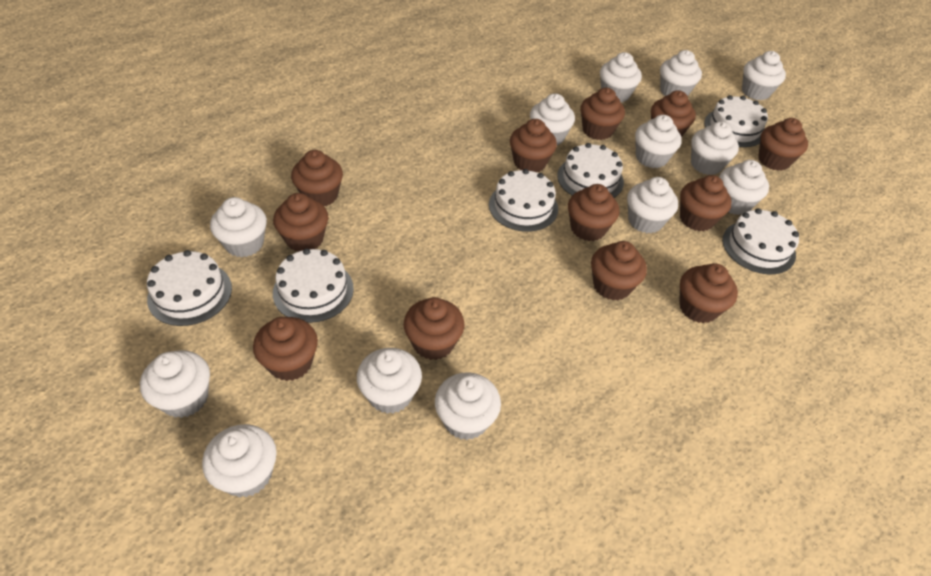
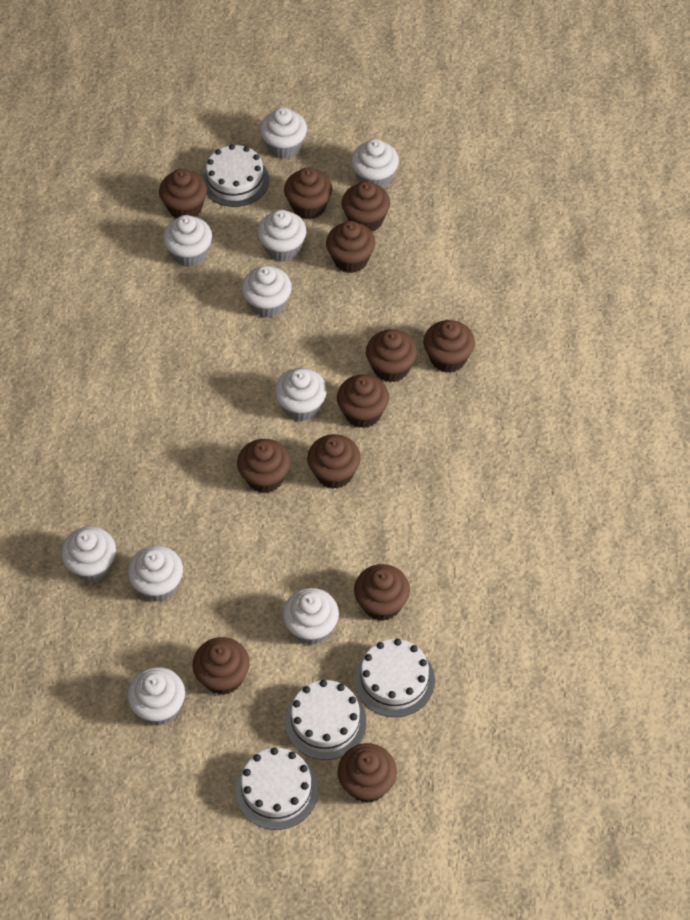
white cake: [147,250,232,326] [273,248,354,323] [489,169,558,232] [557,143,624,198] [704,95,768,147] [722,208,799,274] = 6 -> [203,144,269,207] [236,748,319,830] [285,680,367,760] [354,639,435,717] = 4
white cupcake: [140,350,210,418] [202,424,277,497] [210,197,267,257] [357,348,422,414] [435,372,501,440] [530,93,575,145] [600,52,642,102] [627,177,678,233] [635,115,682,168] [660,50,702,96] [691,121,739,175] [719,160,769,215] [742,51,786,100] = 13 -> [61,526,116,582] [127,667,185,725] [128,545,183,602] [163,215,212,267] [242,266,292,318] [257,210,306,262] [260,107,307,159] [275,368,327,421] [283,588,339,645] [351,139,399,188] = 10

